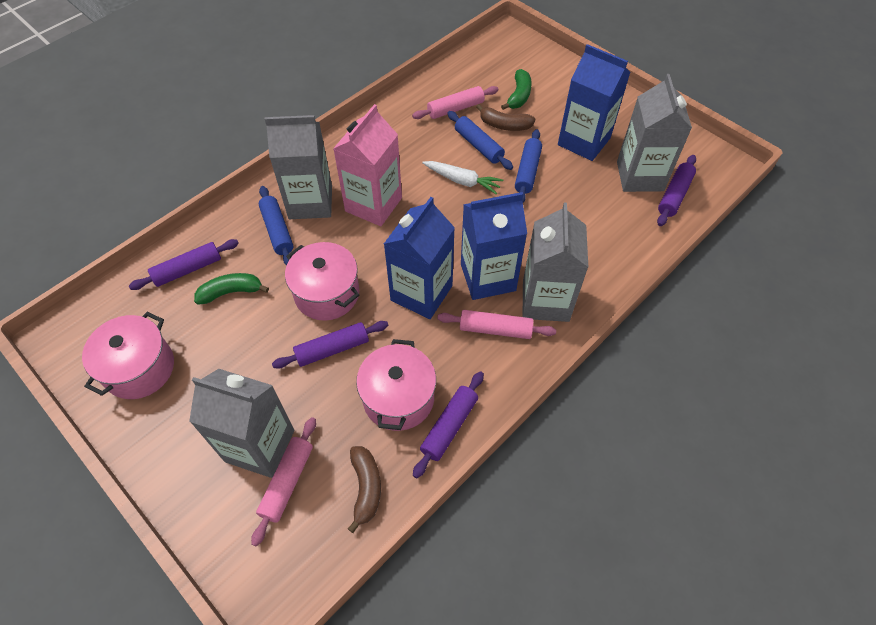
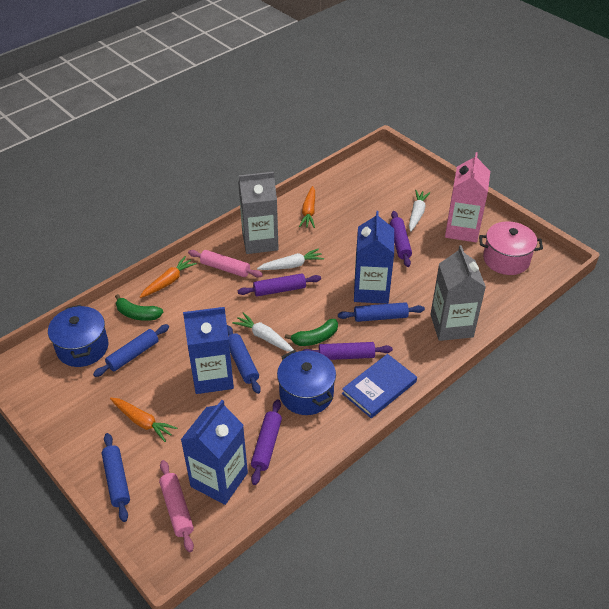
blue book: none = 0 -> [342,354,417,418] = 1
blue pot: none = 0 -> [48,305,109,367] [277,350,336,415] = 2
blue rolling pin: [259,186,293,266] [447,111,513,170] [515,129,542,202] = 3 -> [93,324,169,377] [102,433,130,522] [227,325,261,394] [338,302,425,322] = 4
brown banana: [348,446,381,533] [477,104,535,131] = 2 -> none = 0
grey carton: [189,369,295,478] [265,115,332,219] [523,203,588,322] [617,74,692,192] = 4 -> [238,172,279,254] [430,245,486,341] = 2
orange carrot: none = 0 -> [110,398,177,442] [140,256,197,298] [299,186,315,228] = 3
pink pot: [82,312,174,399] [285,242,359,321] [356,339,436,431] = 3 -> [479,222,543,275] = 1
pink rolling pin: [251,417,316,547] [412,86,499,119] [437,310,556,339] = 3 -> [159,460,194,552] [188,250,263,278] = 2
white carrot: [422,161,503,194] = 1 -> [232,312,294,352] [257,248,324,270] [409,190,430,232] = 3

